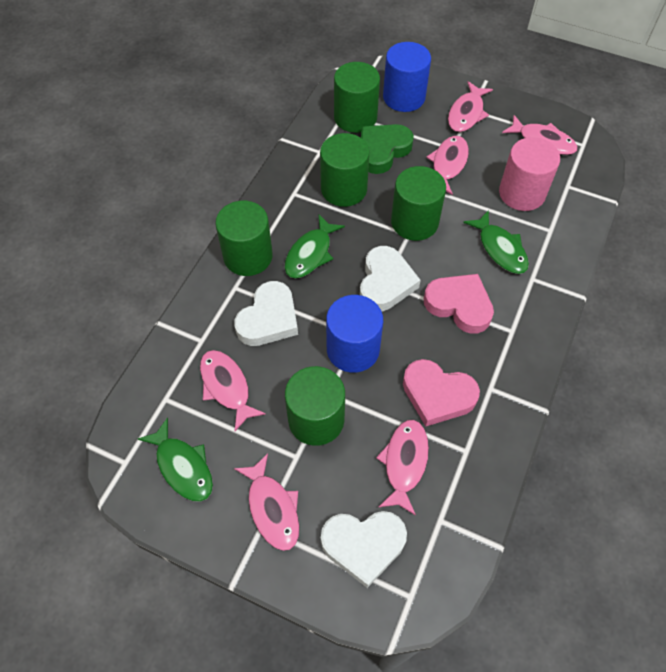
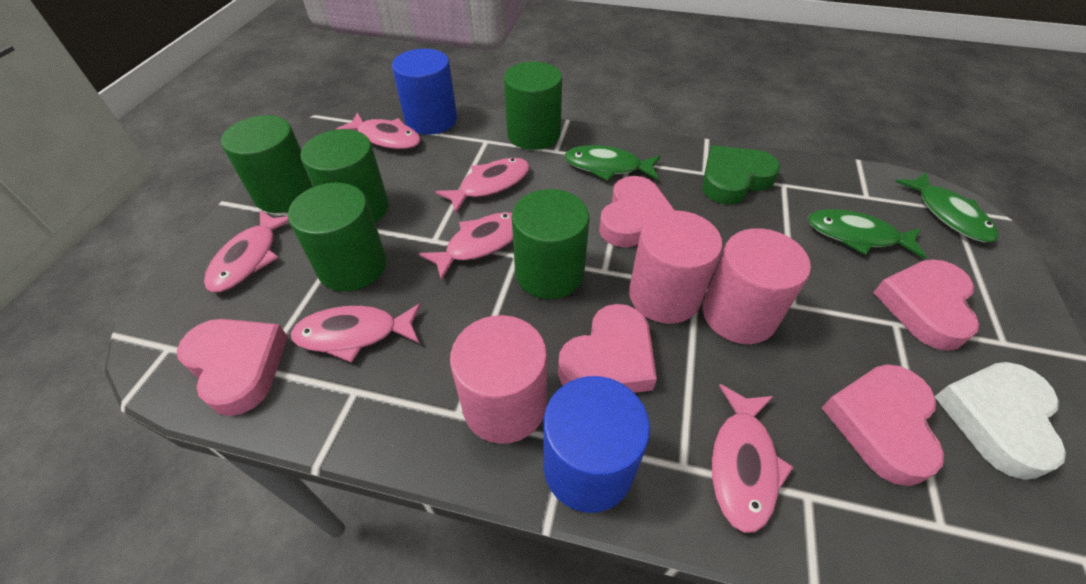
pink cylinder: [499,137,560,211] = 1 -> [450,315,547,444] [629,211,723,324] [702,228,811,344] = 3
pink heart: [403,359,480,426] [424,274,494,334] = 2 -> [177,319,288,416] [558,304,657,393] [599,176,675,247] [822,364,944,486] [873,259,979,351] = 5
white heart: [234,281,298,346] [321,511,407,588] [360,246,421,311] = 3 -> [935,362,1066,480] = 1

